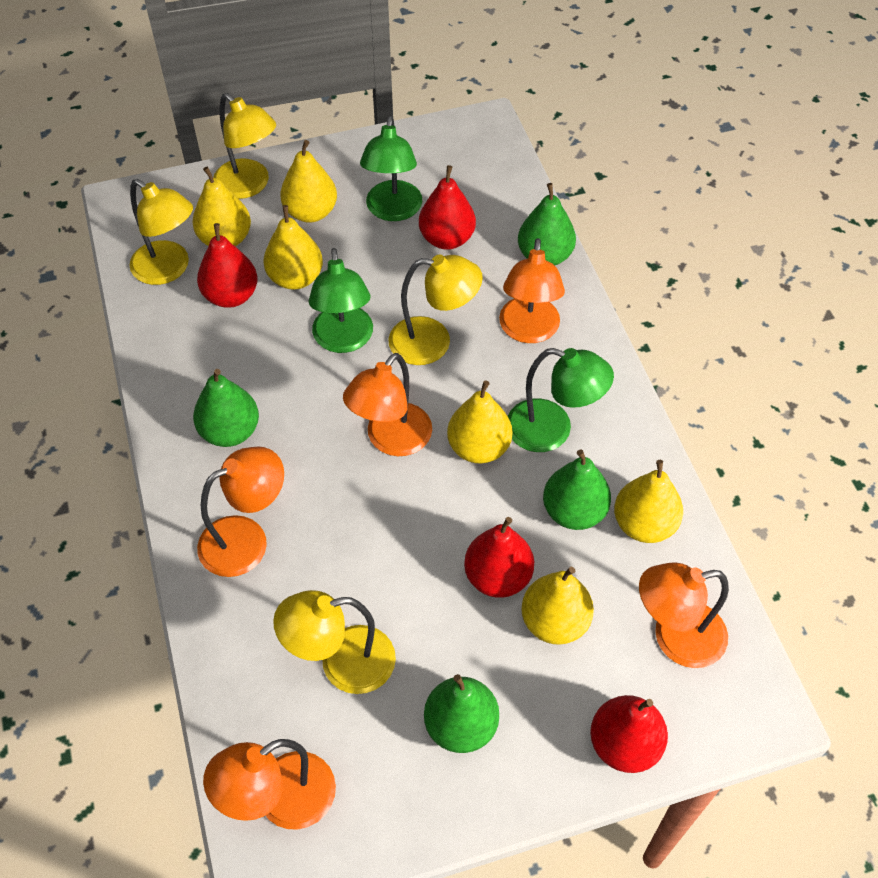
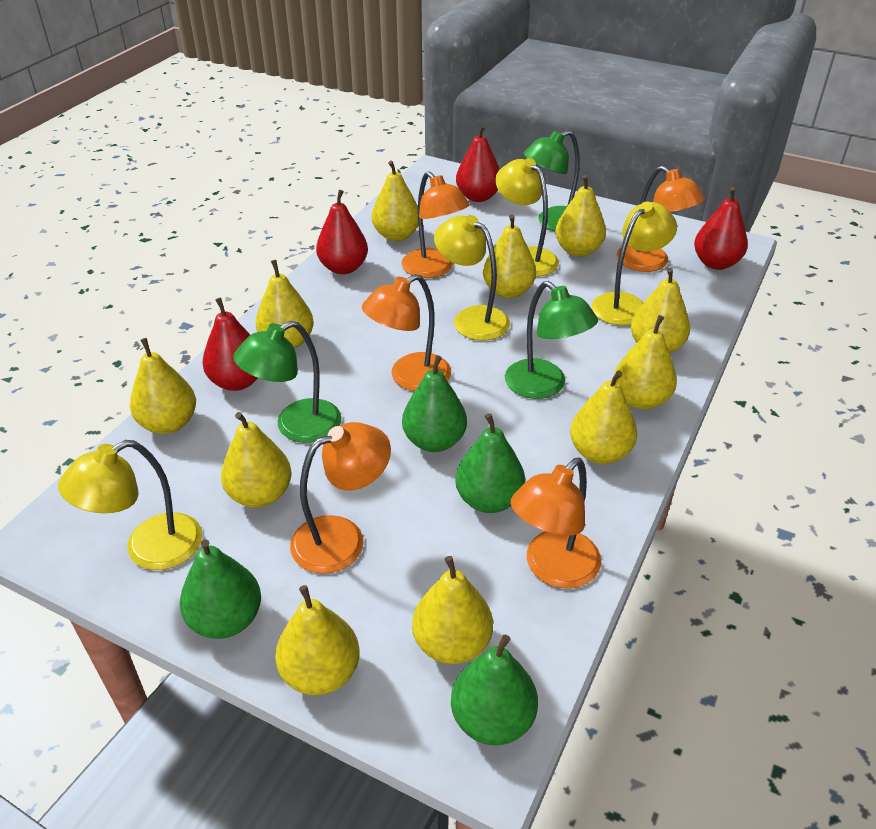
yellow pear: [192,167,251,247] [263,205,323,290] [280,140,337,223] [447,380,512,464] [521,567,594,645] [614,460,683,543] = 6 -> [130,338,196,434] [221,412,292,508] [255,260,314,349] [275,585,360,695] [372,161,418,241] [412,556,493,664] [483,214,536,298] [555,175,606,257] [570,370,637,464] [614,315,677,409] [631,268,690,353] = 11

